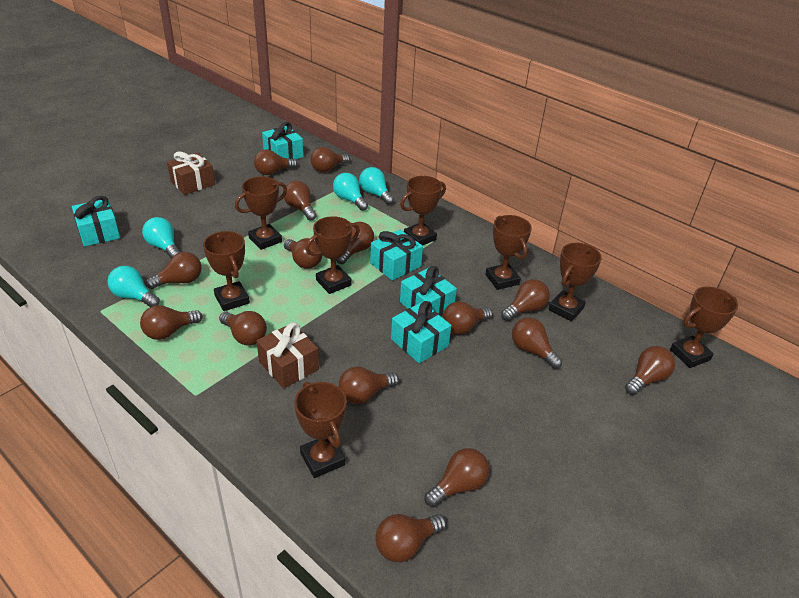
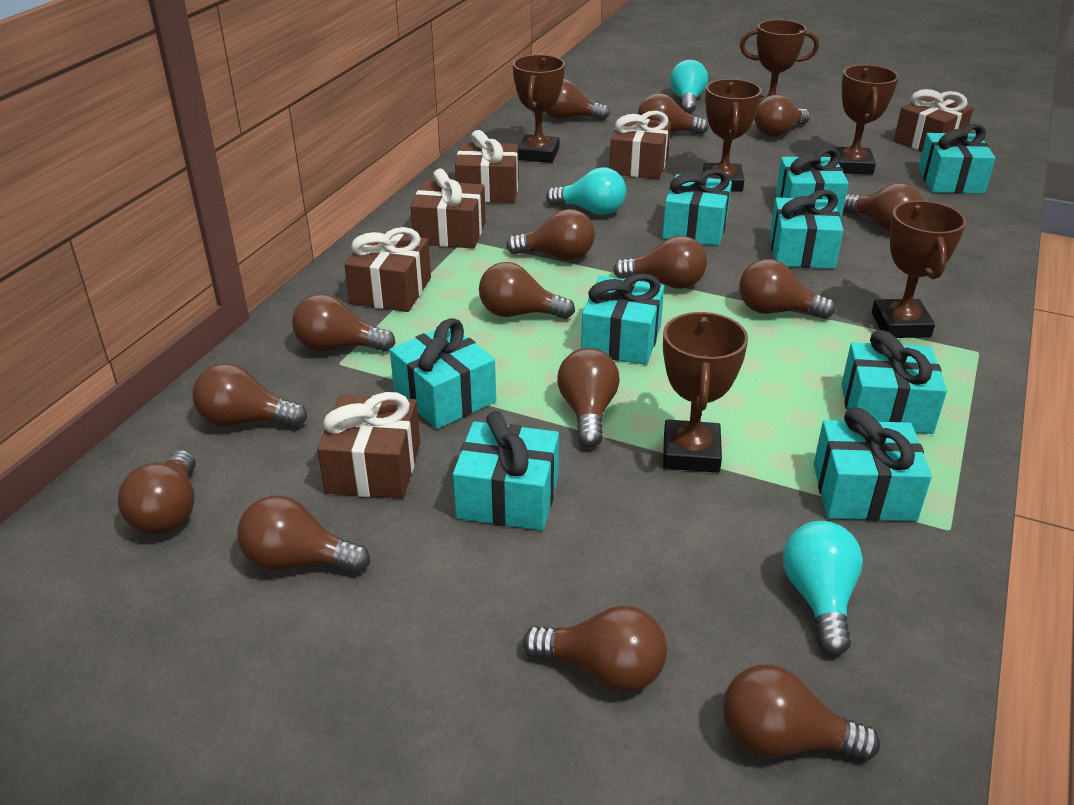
brown gift: [167,152,215,195] [257,323,319,388] = 2 -> [317,392,420,499] [344,227,431,312] [410,169,486,249] [455,130,519,203] [609,110,671,179] [894,89,973,151] = 6
brown trophy: [203,231,250,311] [235,176,287,250] [294,382,347,478] [305,216,360,294] [400,176,446,245] [485,215,532,290] [548,243,602,321] [670,286,738,368] = 8 -> [513,55,565,163] [663,312,748,473] [703,79,762,192] [740,20,819,102] [834,65,899,175] [872,200,966,338] = 6
turquoise gift: [72,196,120,247] [262,122,303,159] [370,230,423,281] [391,301,451,363] [400,266,457,316] = 5 -> [390,318,496,429] [453,411,559,530] [581,273,664,365] [662,169,732,246] [770,190,843,269] [776,147,849,220] [813,408,932,521] [841,330,947,434] [918,124,996,194] = 9
turquoise light bulb: [107,266,160,307] [142,217,180,259] [333,173,368,211] [359,167,394,205] = 4 -> [546,167,626,215] [670,60,708,113] [783,521,863,656] = 3

